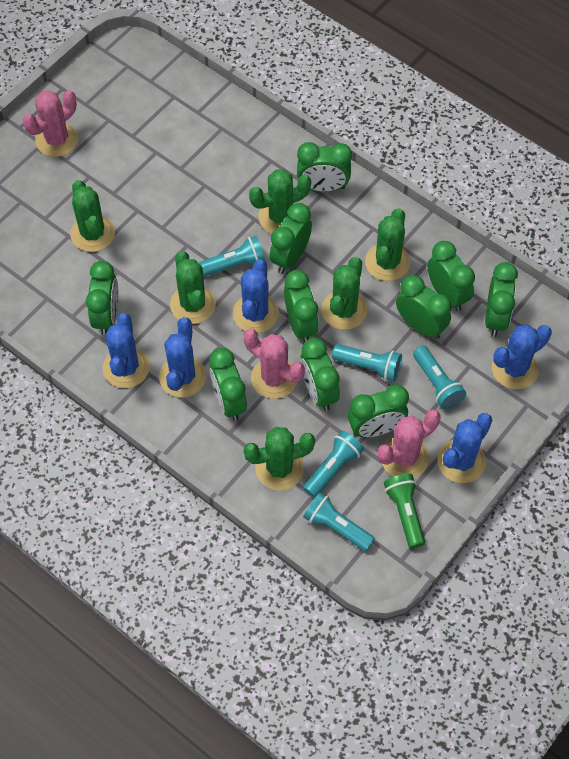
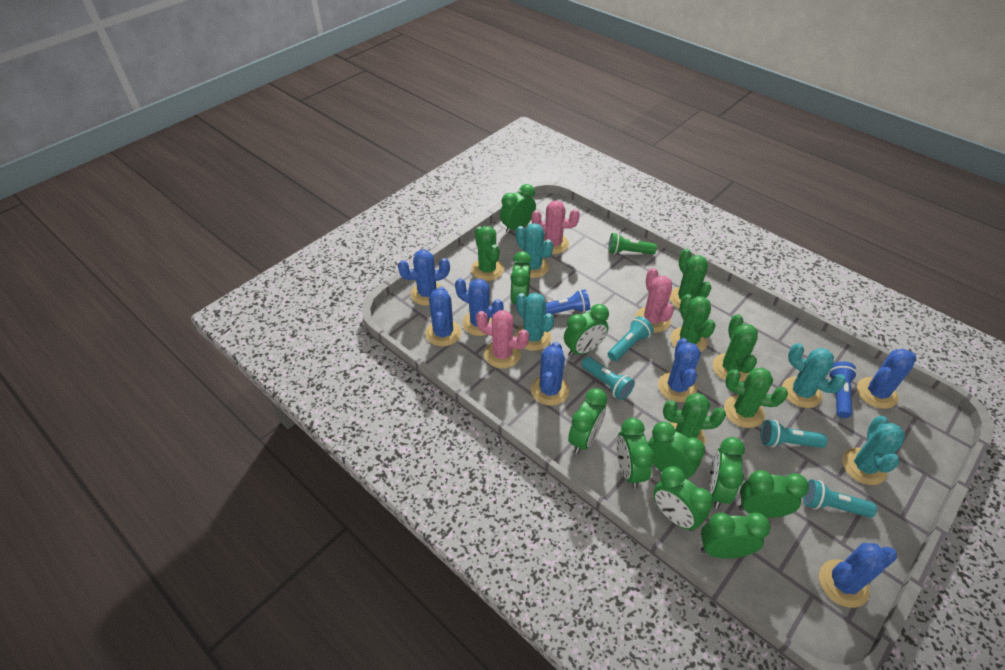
blue cactus: [103,313,150,388] [159,317,206,397] [233,259,279,333] [437,413,492,483] [492,324,552,389] = 5 -> [398,250,450,306] [425,286,461,347] [455,278,503,336] [531,342,569,406] [658,338,701,402] [819,543,897,608] [857,349,916,409] = 7
blue flashlight: none = 0 -> [545,289,590,315] [828,361,857,418] = 2
turquoise cactus: none = 0 -> [515,293,554,351] [516,223,553,278] [782,343,846,408] [842,416,905,485] = 4
turquoise flashlight: [199,236,266,277] [303,431,364,498] [303,492,375,551] [332,344,402,382] [413,346,466,410] = 5 -> [582,357,635,400] [608,316,654,361] [761,420,827,448] [803,479,877,518] = 4

